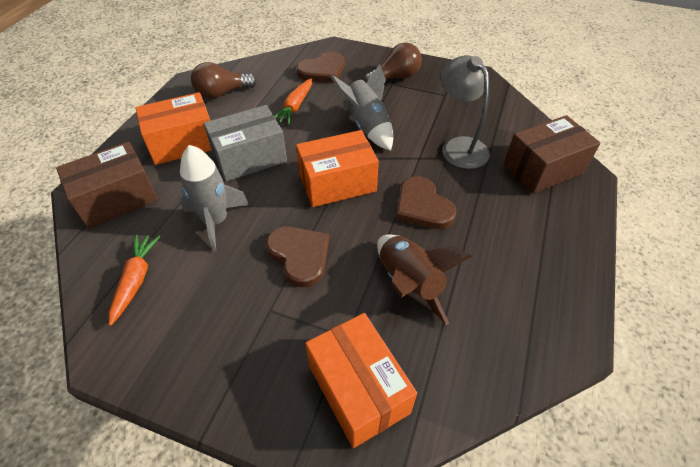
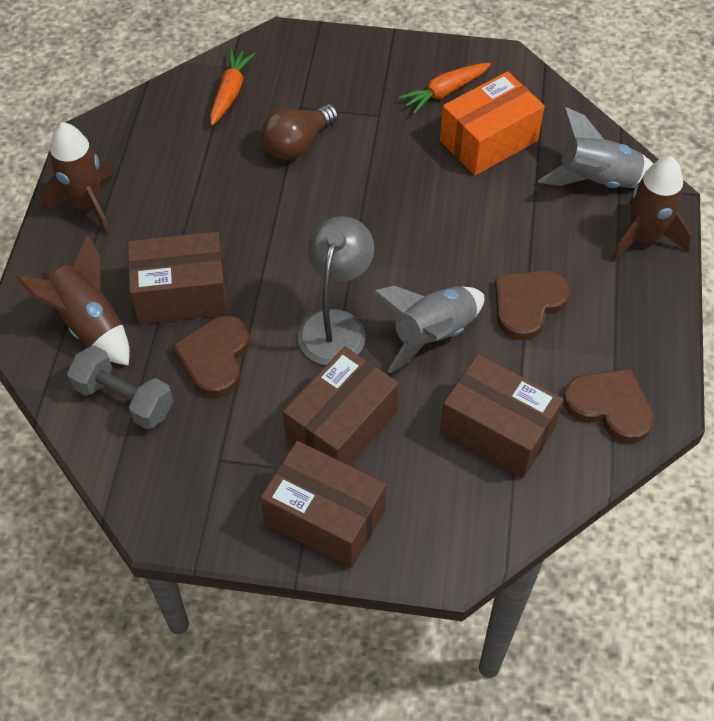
brown box: [56,142,158,229] [504,115,600,194] = 2 -> [127,231,228,324] [260,441,386,568] [283,347,399,465] [440,354,564,478] = 4
brown light bulb: [191,62,257,99] [365,43,422,82] = 2 -> [261,104,338,160] = 1
brown rocket: [377,235,472,325] = 1 -> [15,234,130,366] [40,122,112,235] [611,156,692,262] = 3
grey box: [204,105,287,181] = 1 -> none = 0
grey dumbbell: none = 0 -> [67,345,173,430] = 1
orange box: [135,92,211,165] [296,130,379,207] [305,313,417,448] = 3 -> [440,71,545,176] = 1

